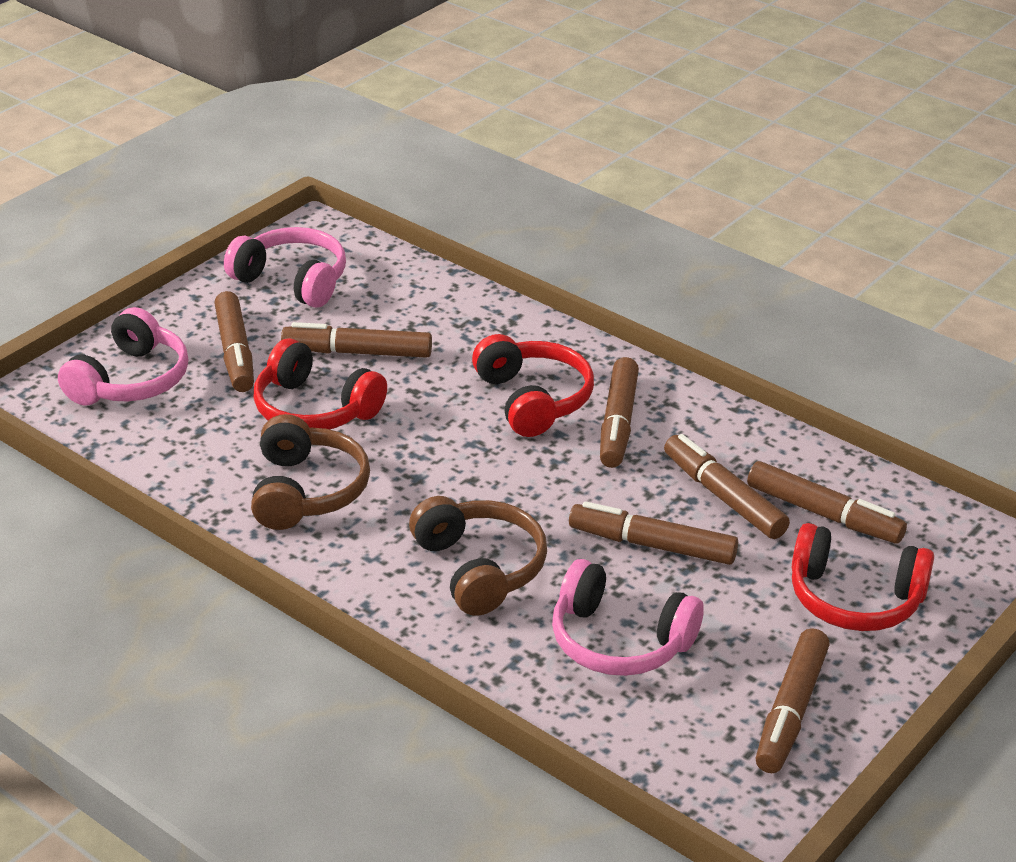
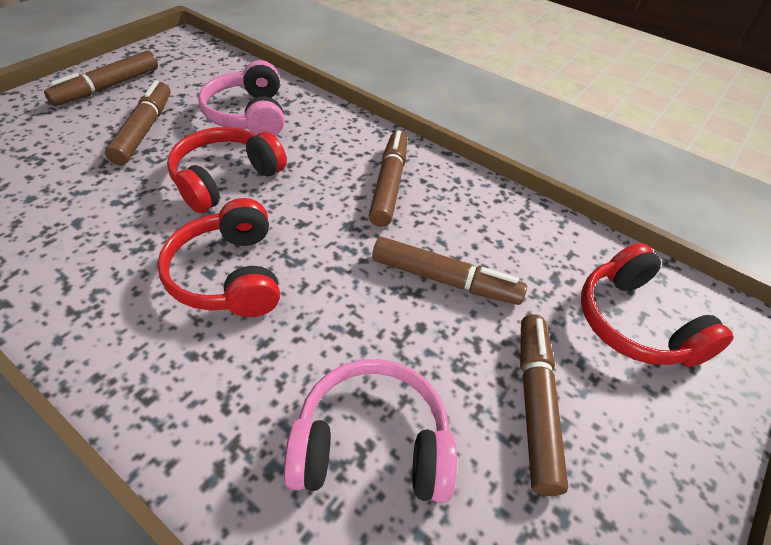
brown headphones: [251,414,370,530] [409,496,547,616] = 2 -> none = 0
brown marker: [214,291,254,392] [281,322,432,358] [569,501,738,565] [600,357,639,468] [664,434,790,539] [747,461,907,543] [756,628,830,773] = 7 -> [44,50,158,106] [105,81,171,165] [368,130,407,227] [372,237,527,305] [520,315,568,496] = 5
pink headphones: [58,307,188,406] [224,227,346,308] [552,559,704,676] = 3 -> [198,60,285,136] [284,359,457,503] = 2

